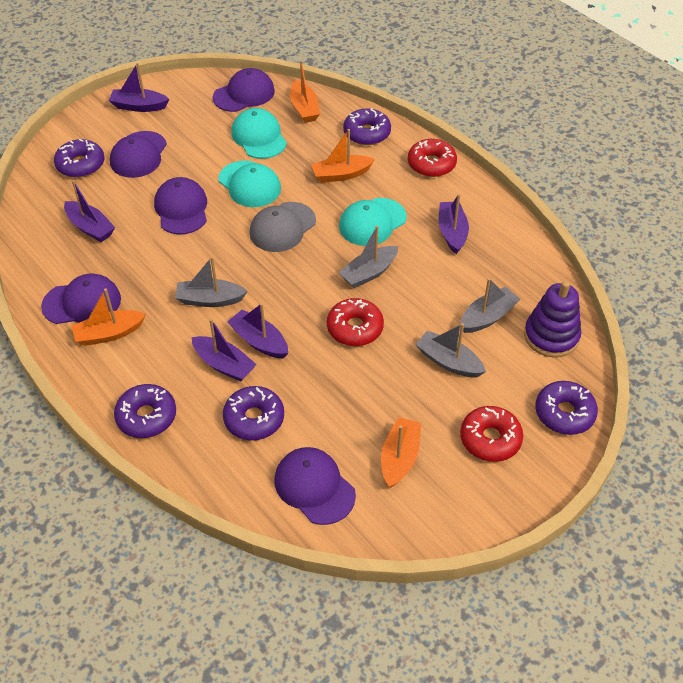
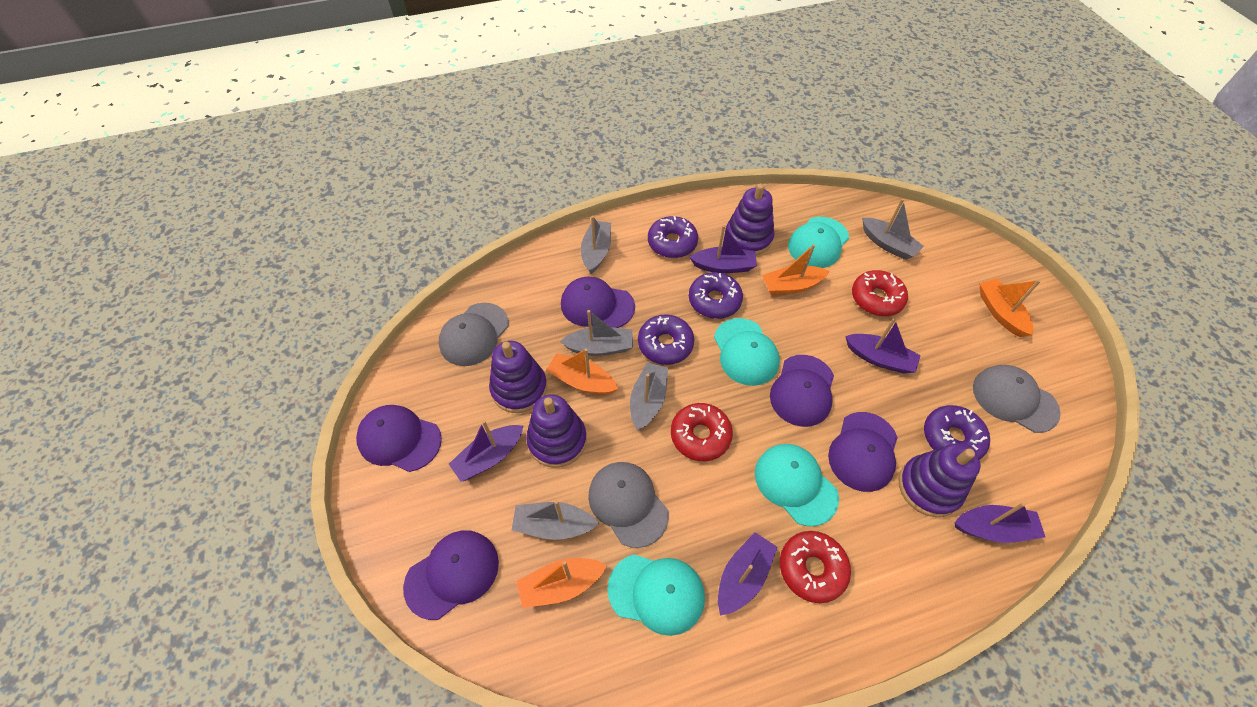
grey boat: [175,256,248,307] [338,226,398,288] [415,323,486,377] [460,278,520,333] = 4 -> [512,500,599,540] [560,310,633,356] [581,216,611,274] [630,363,668,431] [862,199,924,260] = 5
grey cap: [249,202,316,252] = 1 -> [439,303,509,366] [588,462,669,548] [973,365,1061,433] = 3
purple donut: [54,139,104,178] [114,384,176,438] [223,386,284,440] [343,108,391,145] [535,381,598,435] = 5 -> [638,314,694,365] [648,216,698,258] [689,272,743,319] [924,405,990,460] = 4
purple stacking toy: [524,281,581,358] = 1 -> [489,341,547,413] [526,394,587,468] [726,184,774,255] [899,443,981,517] = 4
turquoise cap: [219,161,281,207] [231,108,287,159] [339,198,407,246] = 3 -> [607,554,705,636] [714,318,780,386] [755,444,839,526] [788,217,849,268] = 4

